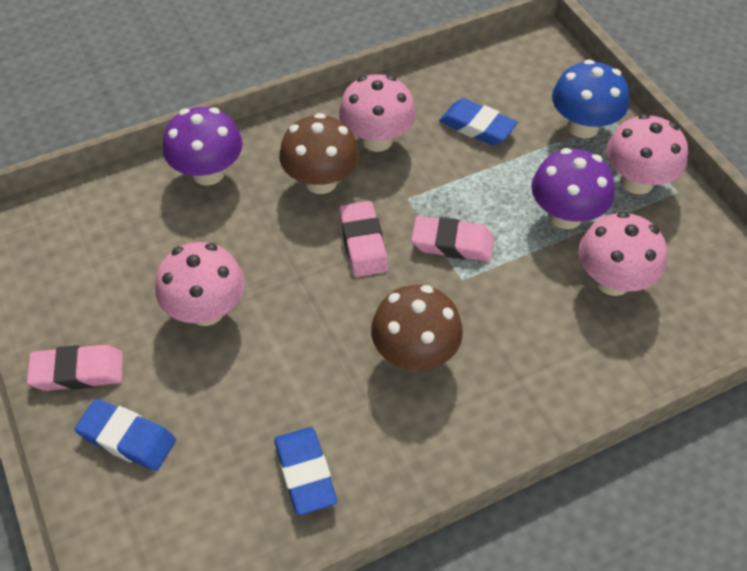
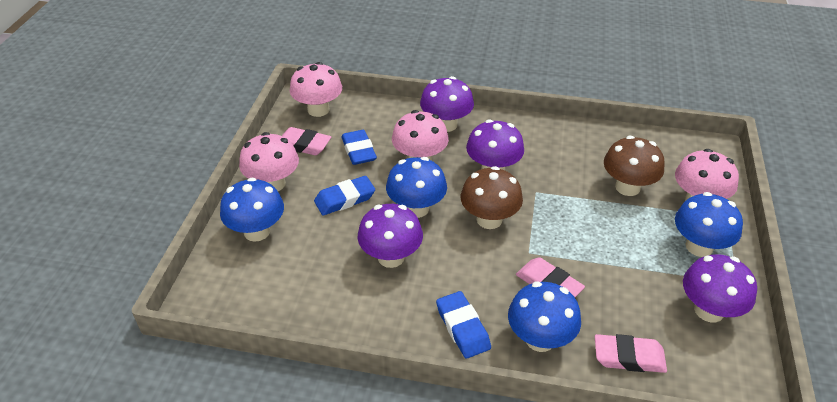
blue mushroom: [552,60,629,138] = 1 -> [220,177,284,242] [386,157,447,218] [508,282,581,352] [675,192,743,257] = 4
purple mushroom: [163,107,243,186] [531,148,614,229] = 2 -> [357,204,423,268] [420,76,474,132] [466,119,524,170] [683,254,757,322] = 4

